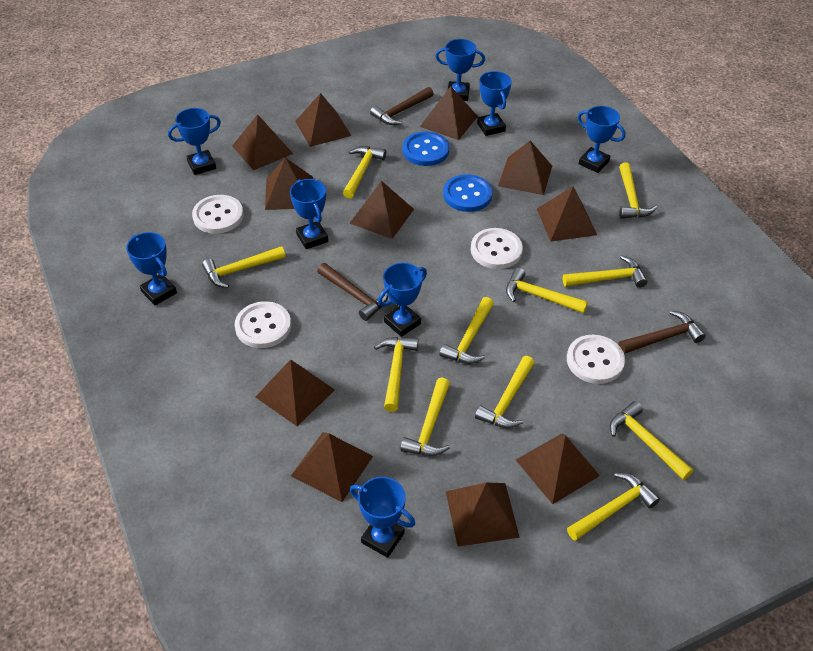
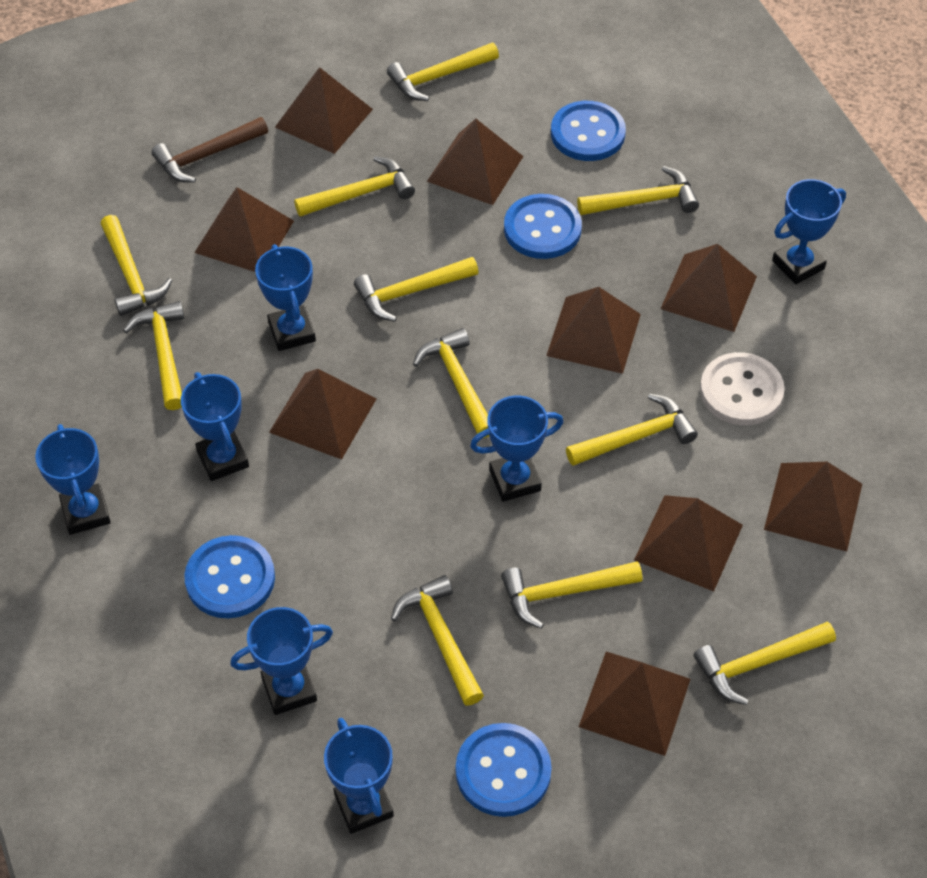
blue button: [403,131,449,166] [443,174,493,212] = 2 -> [184,535,275,618] [456,723,552,817] [504,194,582,259] [551,101,626,161] = 4
blue trophy: [126,232,177,306] [168,108,221,175] [290,179,328,249] [350,477,415,558] [378,262,427,337] [435,39,485,101] [477,71,512,136] [578,106,626,173] = 8 -> [35,424,111,535] [181,372,249,481] [230,607,333,715] [255,244,316,351] [324,718,394,834] [470,396,563,502] [772,179,846,284] = 7
brown hammer: [317,263,388,321] [370,87,433,125] [619,311,706,354] = 3 -> [151,117,268,183] = 1
brown pyramid: [232,114,293,170] [256,359,335,426] [265,157,313,210] [291,432,373,502] [295,93,352,147] [349,181,414,239] [420,86,478,140] [446,482,520,547] [498,141,552,195] [516,433,600,504] [537,187,597,242] = 11 -> [194,187,294,272] [269,369,376,460] [275,67,373,154] [427,119,523,205] [546,287,641,374] [579,652,690,756] [634,495,743,591] [661,244,757,332] [764,462,862,552] = 9
white button: [192,195,244,234] [235,301,291,348] [471,228,523,269] [567,335,625,384] = 4 -> [700,352,785,425] = 1

